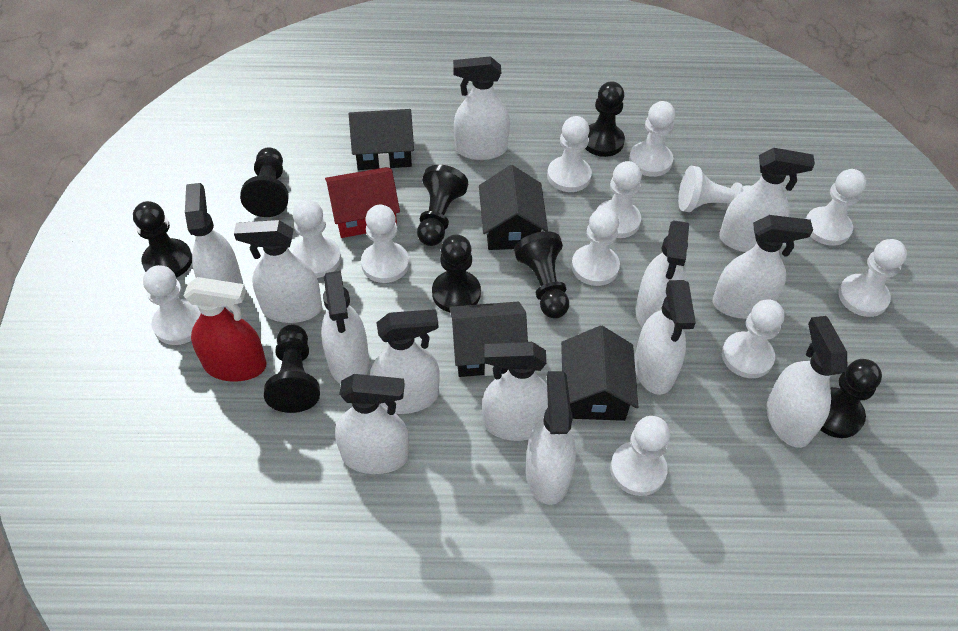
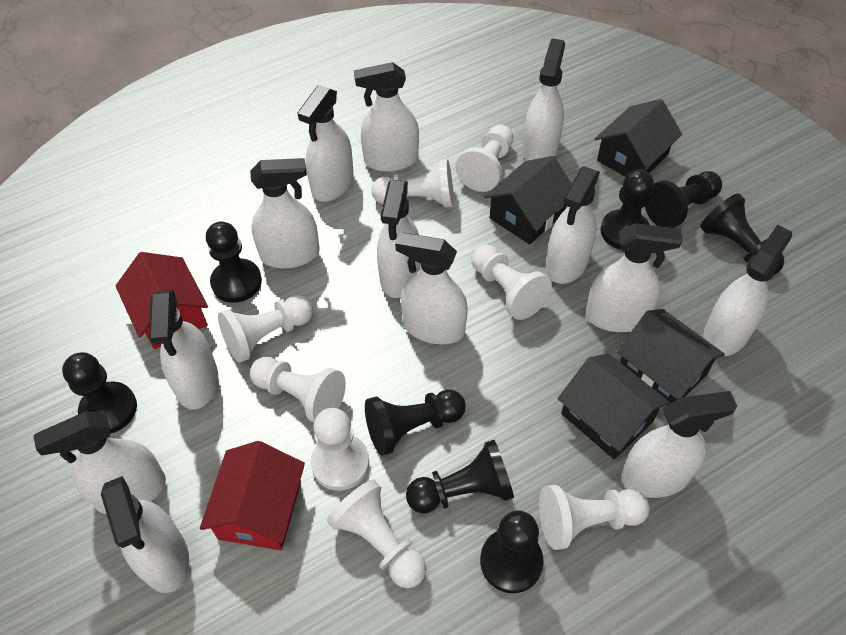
red house: [325,167,400,238] = 1 -> [115,252,208,349] [200,441,305,550] = 2
red spray bottle: [184,277,267,382] = 1 -> none = 0
white pawn: [143,265,201,345] [293,200,341,278] [361,205,409,283] [547,116,592,192] [571,208,620,286] [597,161,642,238] [610,416,670,496] [629,101,676,177] [678,166,751,212] [722,300,785,378] [806,169,866,246] [838,239,907,317] = 12 -> [218,295,313,363] [250,357,346,422] [311,408,369,491] [327,480,426,588] [372,159,454,208] [456,125,513,192] [472,245,552,320] [539,485,650,550] = 8

